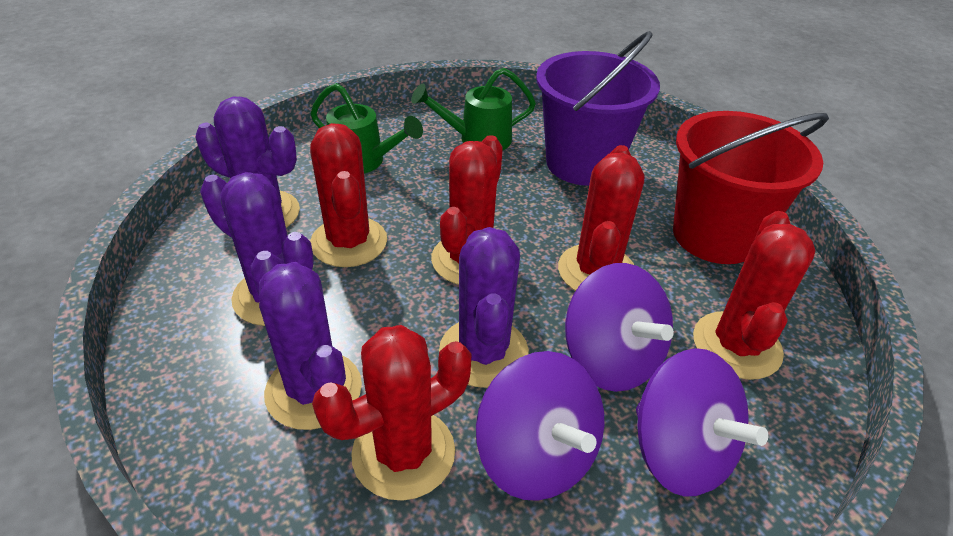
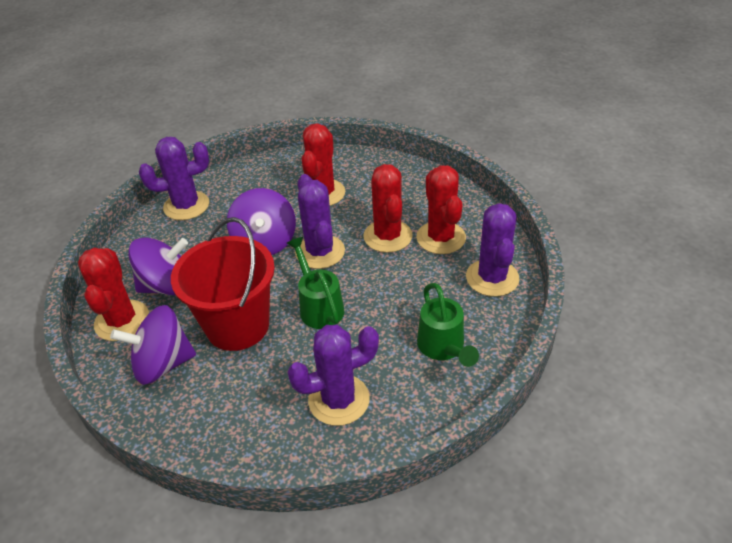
purple bucket: [536,31,660,186] = 1 -> none = 0
red cactus: [310,123,387,267] [312,325,472,501] [431,135,503,285] [558,145,644,291] [693,211,816,380] = 5 -> [78,247,149,341] [302,124,345,206] [363,164,413,253] [416,165,466,254] = 4

